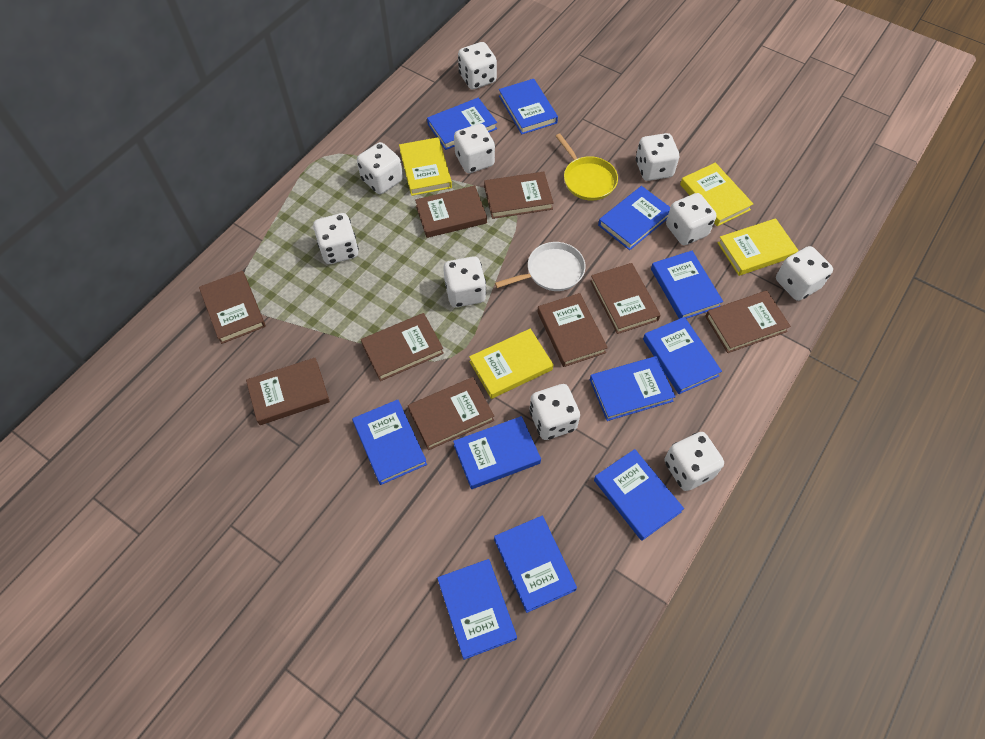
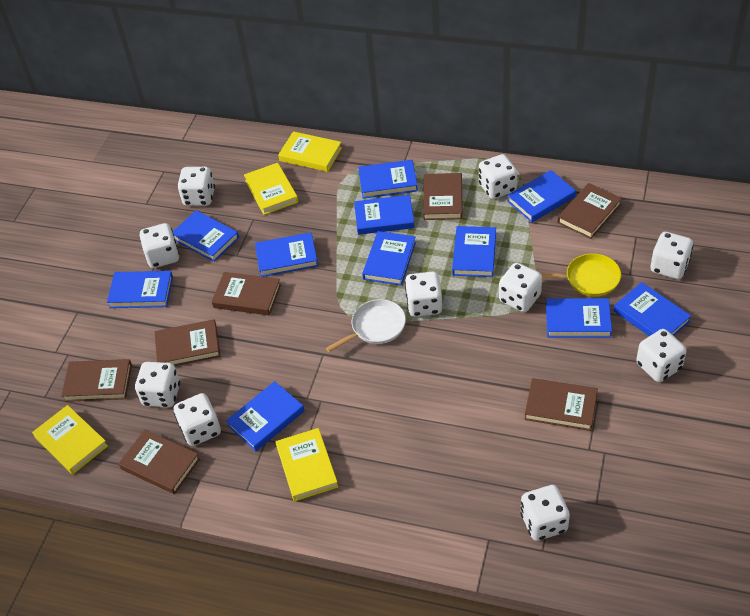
brown book: [199,271,266,344] [246,358,330,425] [361,313,444,381] [408,377,494,450] [415,185,487,238] [484,172,554,219] [537,293,608,367] [590,263,661,334] [705,291,791,353] = 9 -> [61,359,132,402] [119,430,200,494] [154,319,220,366] [212,272,281,315] [423,173,463,220] [524,378,598,431] [557,183,622,239] = 7

